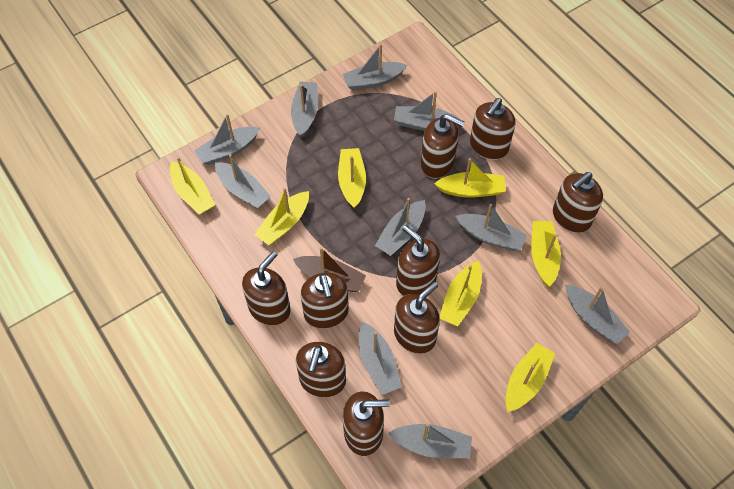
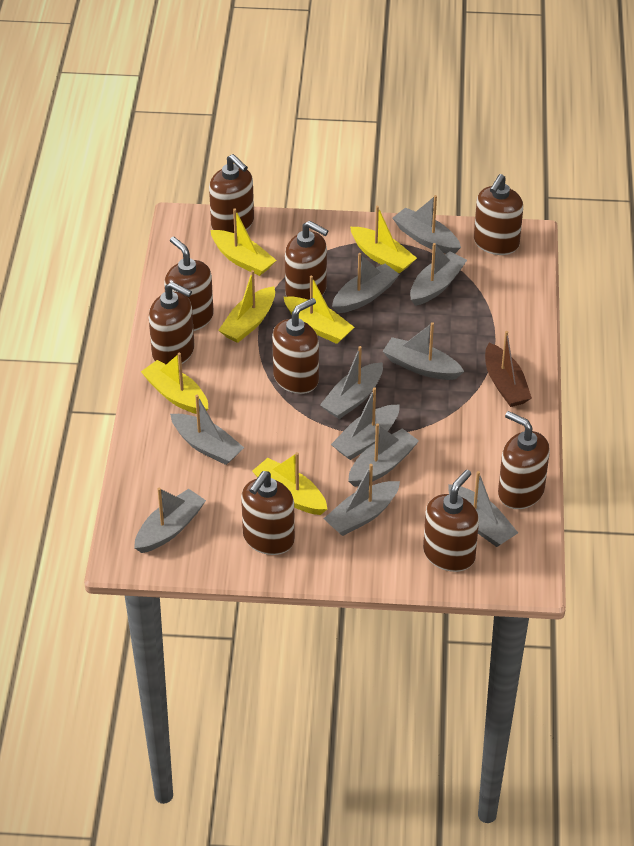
grey boat: [194,114,260,165] [215,154,271,208] [291,82,318,137] [343,44,407,90] [359,322,402,395] [375,198,426,256] [388,423,472,458] [394,91,459,131] [455,204,527,251] [565,285,630,345] = 10 -> [134,488,206,553] [170,395,244,465] [320,346,383,419] [323,464,400,536] [331,387,400,460] [332,253,400,313] [348,423,419,487] [382,322,464,380] [393,195,461,254] [410,243,467,306] [449,471,518,547] = 11
yellow boat: [170,157,215,215] [254,188,309,245] [338,148,366,208] [434,158,506,198] [439,261,482,327] [505,343,555,412] [531,221,561,287] = 7 -> [141,352,208,414] [211,209,276,276] [218,270,275,343] [252,452,327,515] [284,276,355,344] [350,206,417,274] = 6

